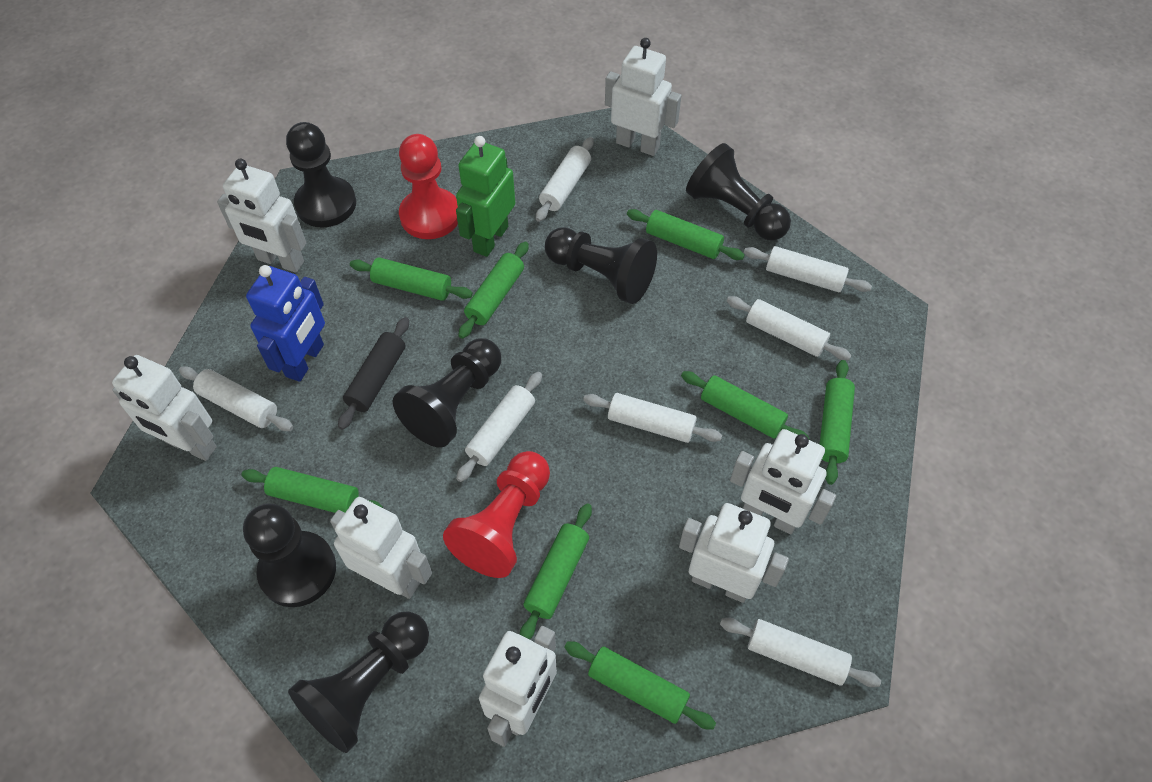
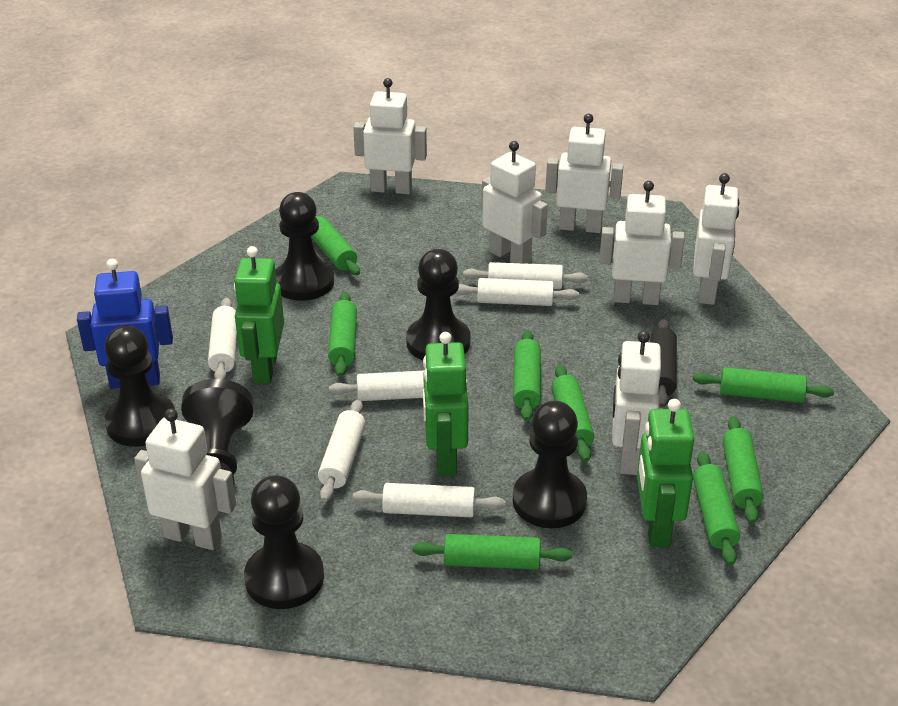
green robot: [456,136,515,257] = 1 -> [234,246,284,384] [423,332,469,476] [637,399,694,547] = 3
red pawn: [399,134,458,239] [443,451,550,578] = 2 -> none = 0
white rolling pin: [179,366,293,431] [456,372,542,482] [536,137,594,222] [583,393,722,443] [720,618,881,687] [727,296,852,360] [744,246,872,292] = 7 -> [208,298,237,379] [318,399,366,502] [329,371,468,401] [353,483,505,517] [456,278,579,306] [463,262,588,289] = 6

